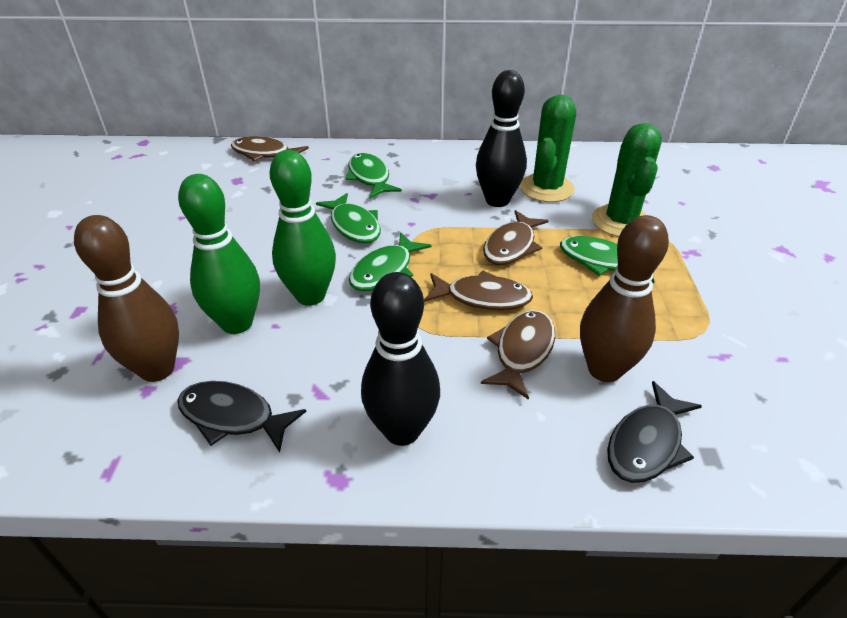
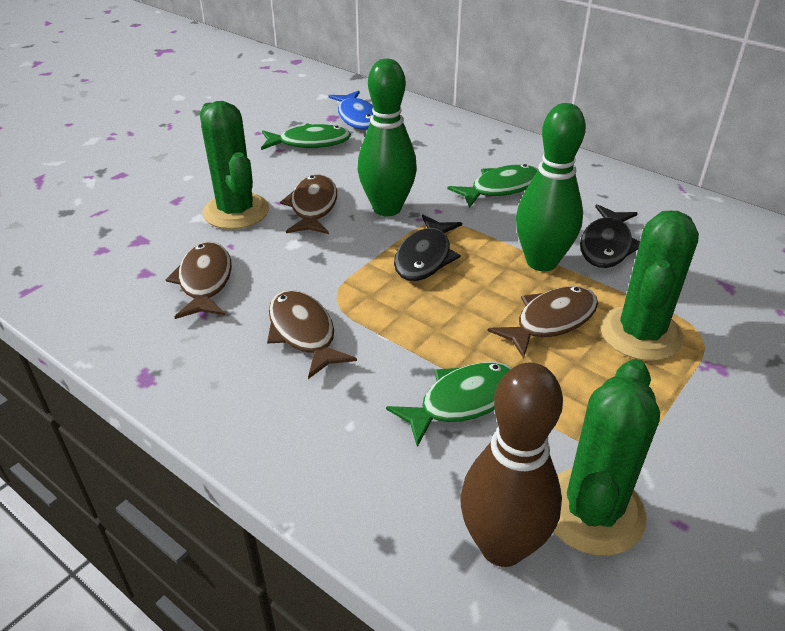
black bowling pin: [361,272,440,446] [476,70,527,207] = 2 -> none = 0
blue fish: none = 0 -> [328,91,373,130] = 1
brown bowling pin: [74,215,179,382] [580,215,669,382] = 2 -> [460,363,563,567] = 1
green cactus: [520,95,576,202] [592,123,662,237] = 2 -> [200,101,269,229] [553,359,660,556] [600,211,699,361] = 3
green fish: [316,193,381,243] [346,153,402,199] [349,232,431,291] [560,236,655,284] = 4 -> [261,123,351,150] [386,362,512,447] [447,164,538,208] = 3

